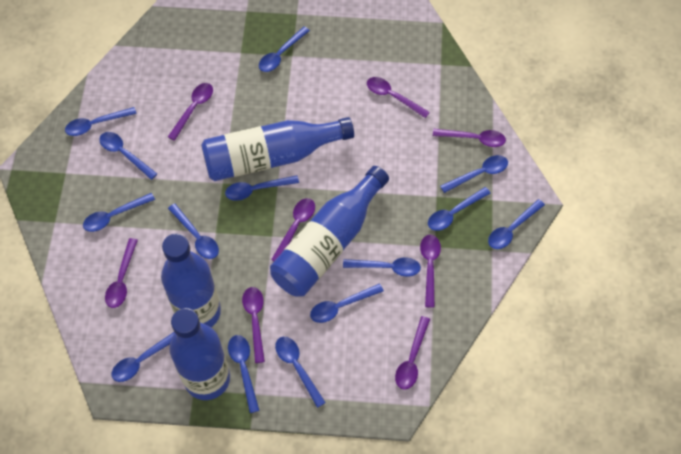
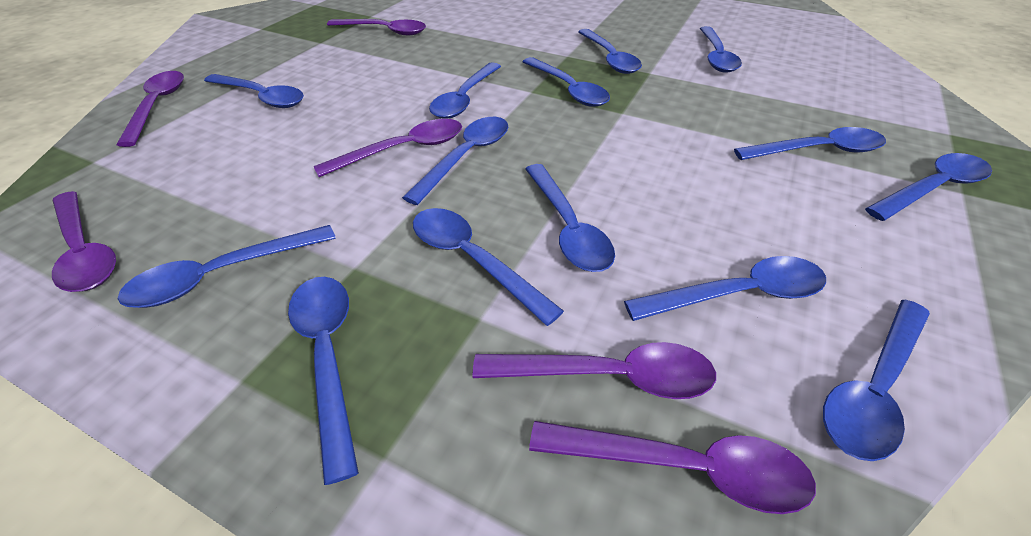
blue bottle: [161,233,221,327] [169,308,230,400] [201,117,354,181] [270,166,389,297] = 4 -> none = 0
purple spoon: [105,238,138,308] [168,83,213,141] [242,287,265,363] [271,198,315,261] [367,77,430,118] [395,316,430,390] [420,234,441,308] [433,129,506,147] = 8 -> [52,191,116,292] [116,71,184,147] [313,119,462,177] [327,19,426,35] [472,342,716,399] [529,421,816,514] = 6

